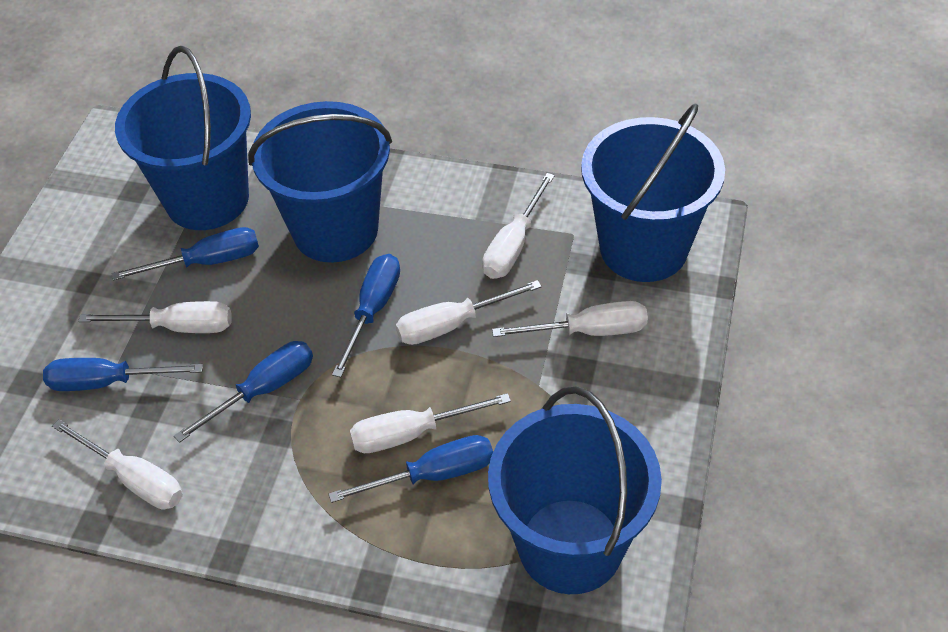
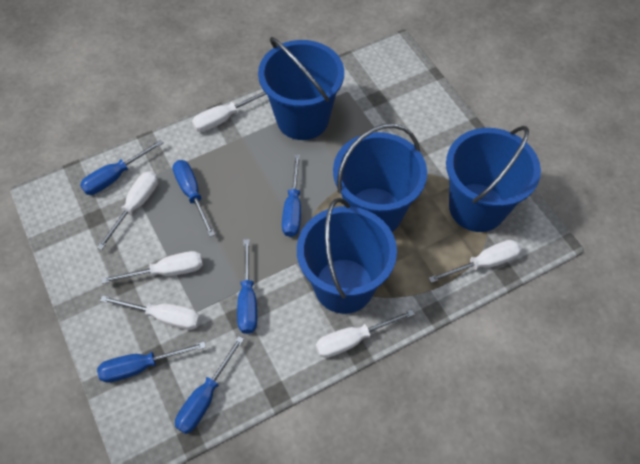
blue screwdriver: [43,358,203,391] [111,227,259,281] [174,341,313,443] [329,435,493,503] [332,254,400,377] = 5 -> [80,139,163,195] [97,341,206,383] [172,160,215,237] [175,336,244,434] [237,239,257,334] [282,154,301,237] = 6

